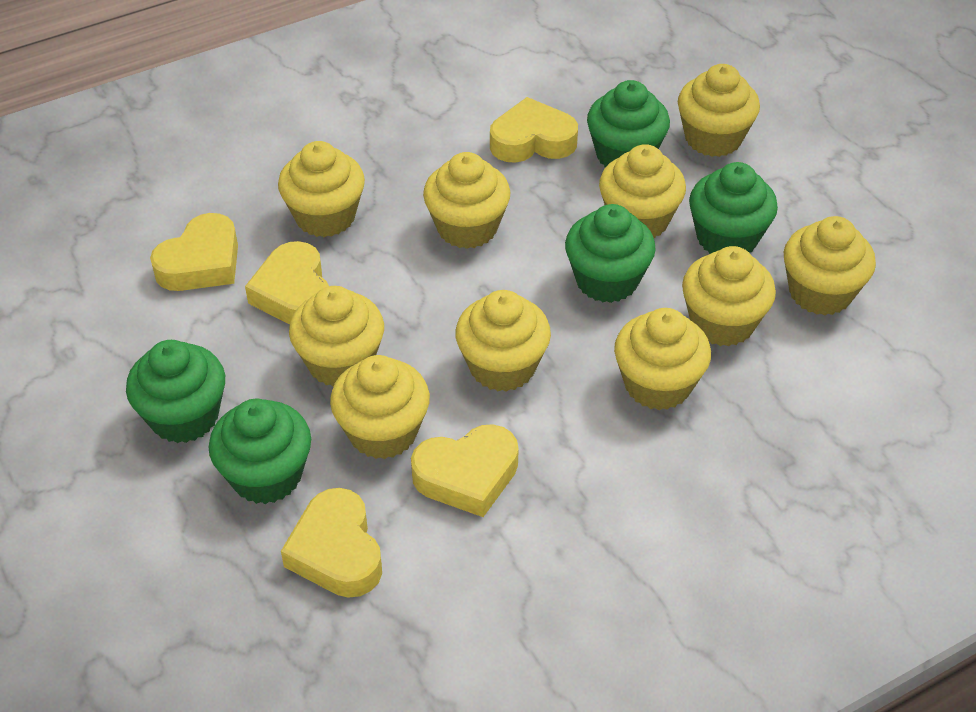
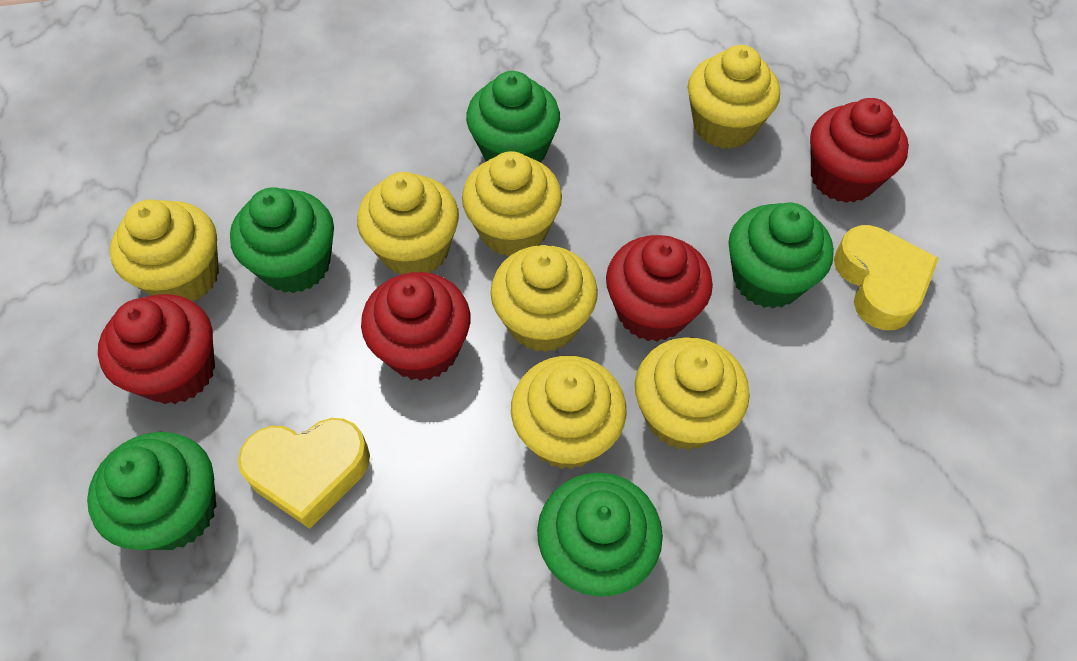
red cupcake: none = 0 -> [98,294,215,404] [361,272,470,381] [606,235,713,342] [810,98,909,203] = 4
yellow cupcake: [278,141,365,237] [289,286,384,387] [330,355,430,459] [423,152,510,249] [455,290,551,392] [599,144,686,239] [614,308,711,410] [678,64,760,157] [682,246,776,347] [784,216,876,315] = 10 -> [110,199,219,302] [357,172,459,275] [462,151,562,257] [490,245,598,353] [511,356,627,469] [635,337,750,450] [688,45,780,149] = 7
yellow heart: [150,213,238,291] [245,241,329,325] [281,488,382,598] [411,424,519,517] [490,97,578,163] = 5 -> [238,418,370,529] [834,225,939,330] = 2

